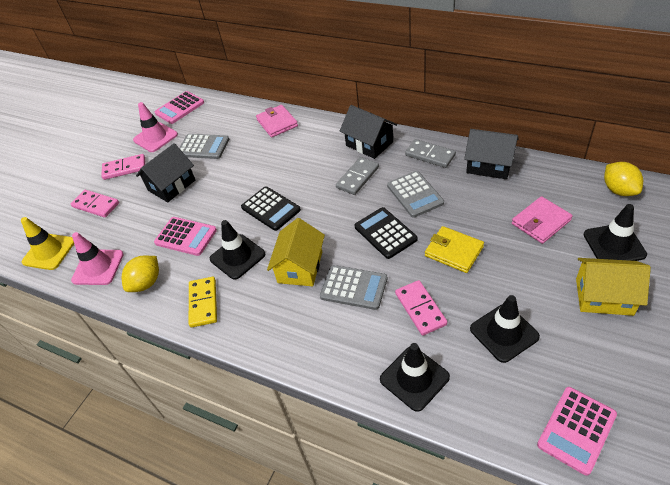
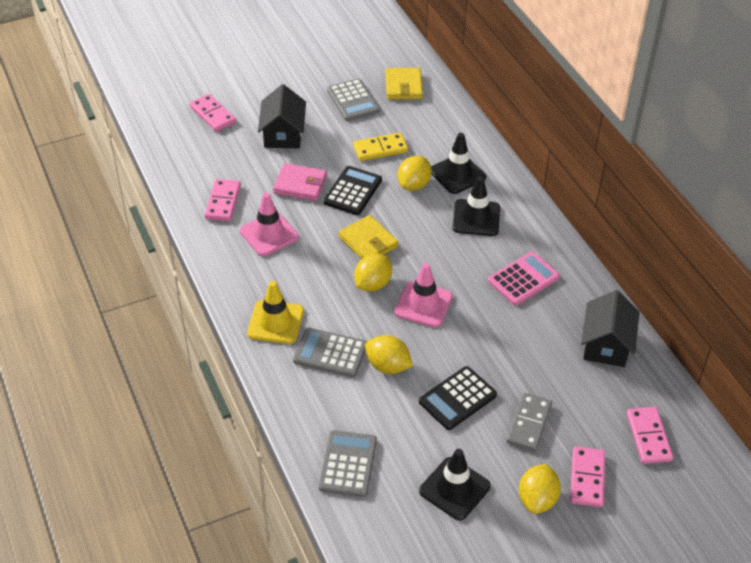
black house: [136,143,195,202] [340,105,397,159] [464,129,518,179] = 3 -> [258,84,306,148] [581,290,640,367] = 2
black traffic cone: [210,220,266,280] [380,343,450,412] [470,295,540,363] [584,204,647,261] = 4 -> [419,449,491,520] [431,133,486,194] [452,176,500,236] = 3
grey domino: [336,157,379,195] [405,139,456,168] = 2 -> [506,393,552,452] = 1
pink calculator: [154,217,217,256] [155,91,204,124] [537,387,617,476] = 3 -> [488,252,560,305] = 1
pink domino: [71,190,119,218] [101,154,145,180] [395,280,447,336] = 3 -> [190,94,236,132] [205,179,241,221] [570,446,605,507] [627,407,673,464] = 4
pink wallet: [256,105,298,138] [512,196,573,244] = 2 -> [273,163,327,201] = 1
yellow house: [267,218,325,286] [576,258,651,316] = 2 -> none = 0
yellow lemon: [122,256,159,292] [604,162,643,196] = 2 -> [354,254,392,291] [365,335,413,374] [397,156,432,191] [519,464,561,514] = 4
yellow wallet: [425,226,484,273] = 1 -> [339,215,398,259] [386,68,423,100] = 2

